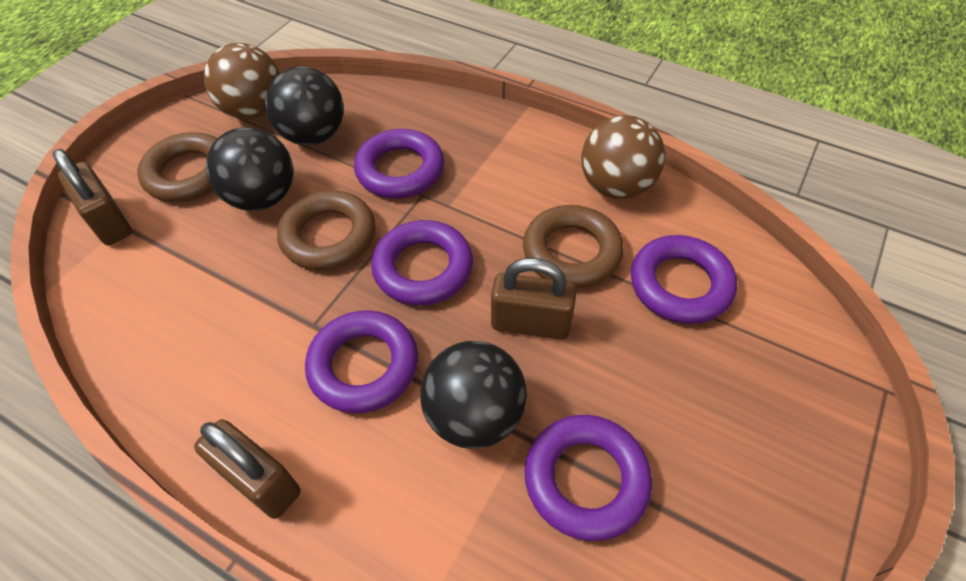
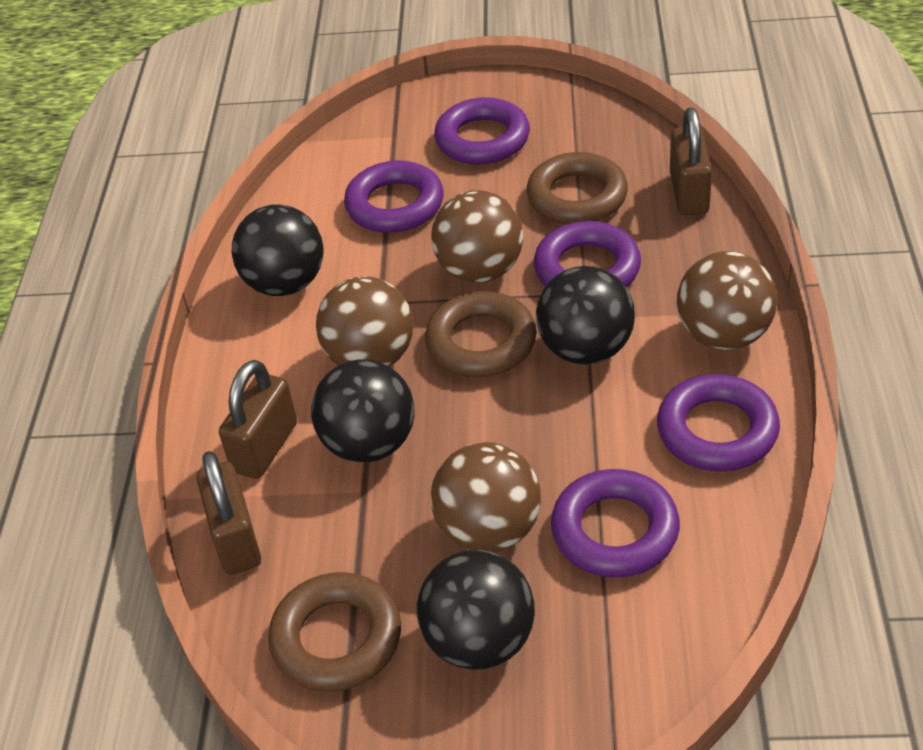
black ball: [206,127,294,211] [265,66,344,145] [420,341,527,449] = 3 -> [232,204,324,296] [311,359,415,462] [417,550,535,670] [536,266,635,365] = 4
brown ball: [204,43,280,120] [581,115,665,199] = 2 -> [316,276,413,367] [431,190,523,283] [431,442,541,553] [677,251,777,350] = 4

